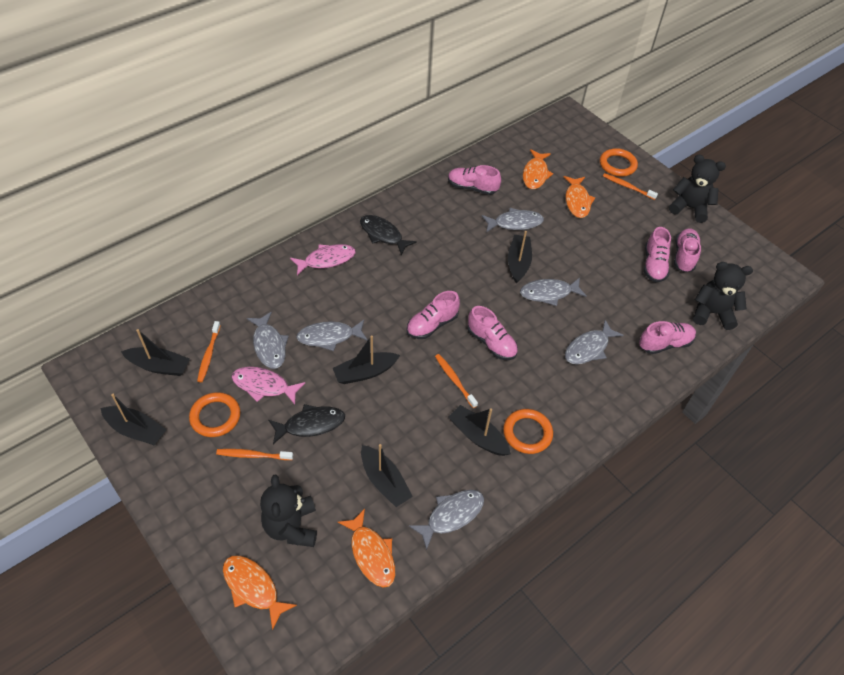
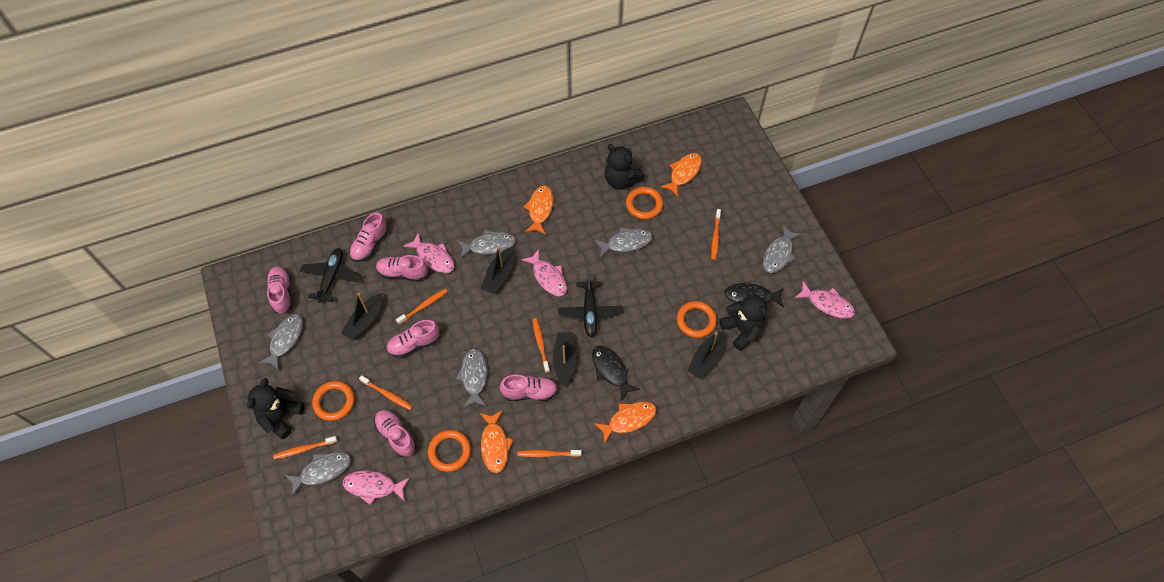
black boat: [100,394,167,445] [121,329,190,376] [333,336,400,384] [361,444,413,507] [448,405,511,456] [508,231,532,283] = 6 -> [341,293,383,340] [481,246,514,294] [553,332,576,387] [687,331,726,379] = 4
black plane: none = 0 -> [300,248,361,303] [558,273,622,337] = 2
orange ring: [189,392,240,437] [503,409,553,454] [600,148,638,177] = 3 -> [312,381,355,421] [428,430,471,472] [626,187,663,219] [677,301,717,338] = 4
orange toothbrush: [197,321,221,382] [216,449,293,460] [435,354,478,408] [603,173,658,200] = 4 -> [273,436,338,459] [359,375,413,410] [396,289,448,325] [517,450,581,457] [532,318,550,373] [711,209,721,260] = 6
pink fish: [231,367,305,405] [290,244,356,276] = 2 -> [342,470,410,505] [403,233,454,273] [521,249,567,296] [794,281,855,318] = 4

